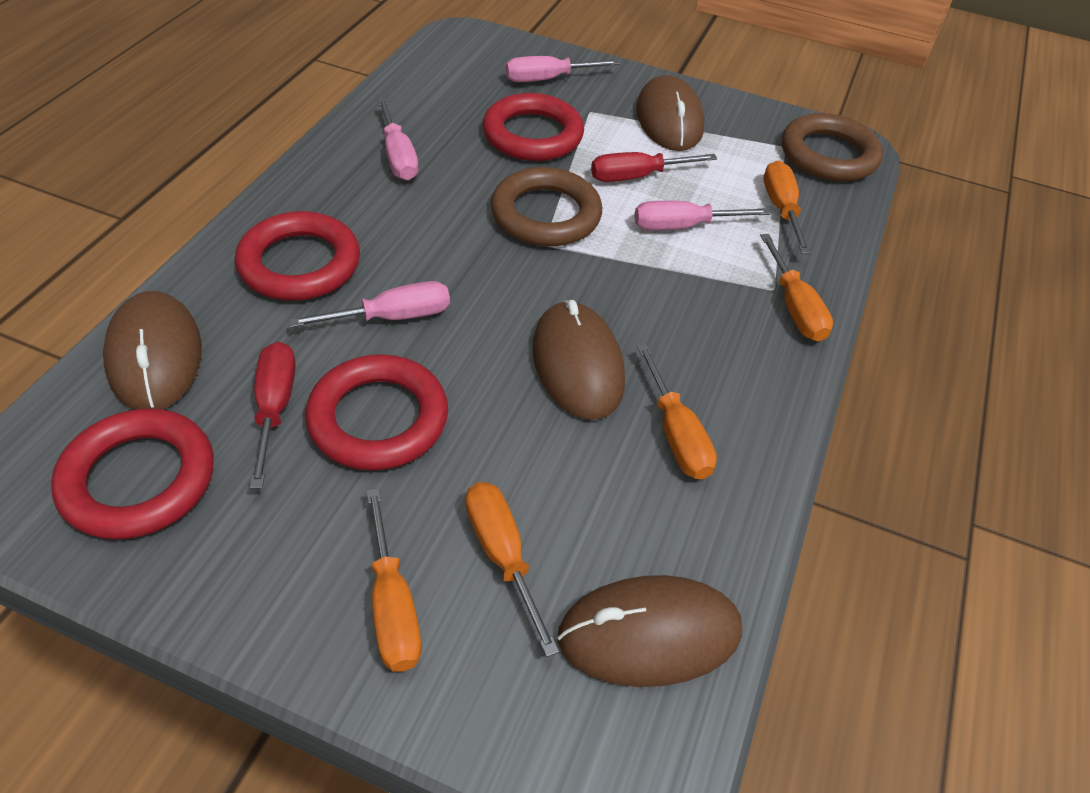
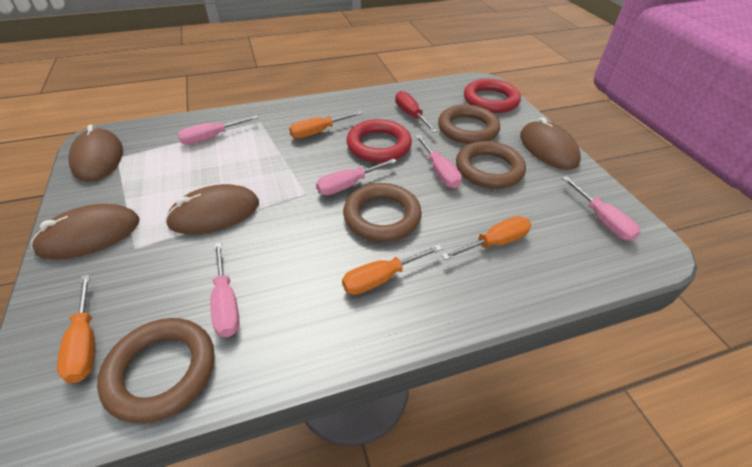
brown ring: [491,167,602,246] [782,113,883,182] = 2 -> [97,318,215,423] [343,183,422,242] [438,105,500,144] [456,141,526,189] = 4
orange screwdriver: [366,488,422,672] [465,482,559,657] [637,344,717,480] [760,234,833,342] [764,161,811,254] = 5 -> [57,274,95,383] [289,111,362,138] [342,245,442,295] [442,216,531,260] = 4
pink screwdriver: [289,281,450,328] [377,98,419,180] [506,56,620,82] [635,201,771,230] = 4 -> [178,115,259,145] [210,242,240,337] [316,159,397,195] [415,135,462,188] [562,176,641,241] = 5
red ring: [51,408,214,539] [235,211,360,301] [305,354,448,471] [483,93,584,161] = 4 -> [347,119,412,163] [464,79,521,113] = 2
red screwdriver: [250,342,296,489] [591,152,717,182] = 2 -> [395,91,438,133] = 1

